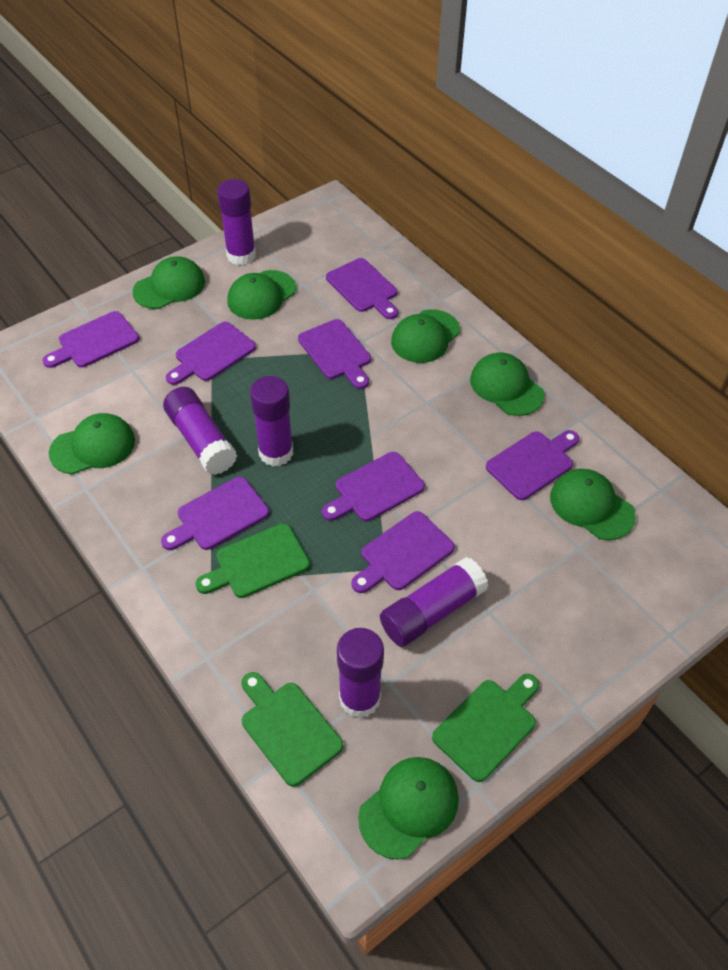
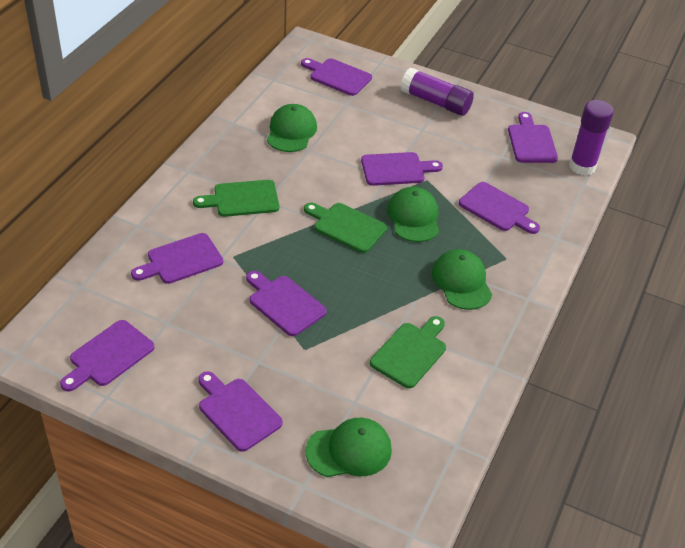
green cap: [49,413,135,474] [132,256,205,309] [227,270,296,320] [358,757,459,860] [391,309,460,363] [470,353,544,416] [550,469,636,540] = 7 -> [267,104,317,152] [305,418,392,477] [387,187,439,242] [432,249,492,310] = 4
purple glue stick: [163,387,237,475] [217,179,256,265] [250,376,293,466] [337,628,384,718] [380,557,488,647] = 5 -> [400,67,474,116] [569,100,614,175] = 2

